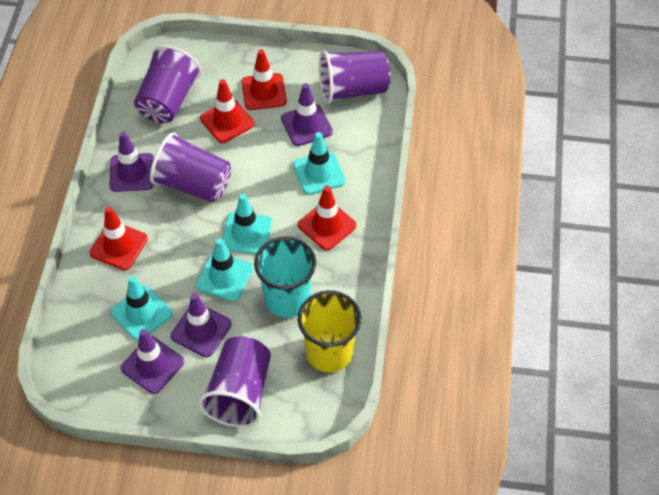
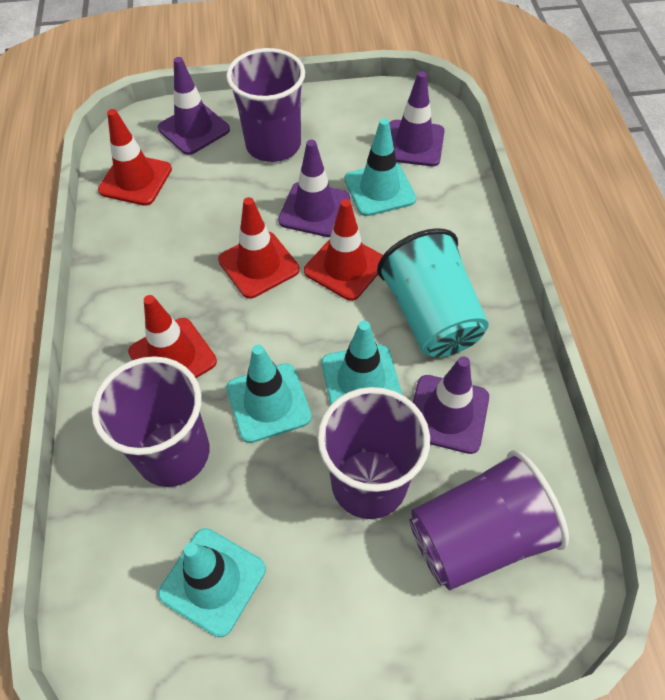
yellow cup: [298,290,361,372] = 1 -> none = 0

